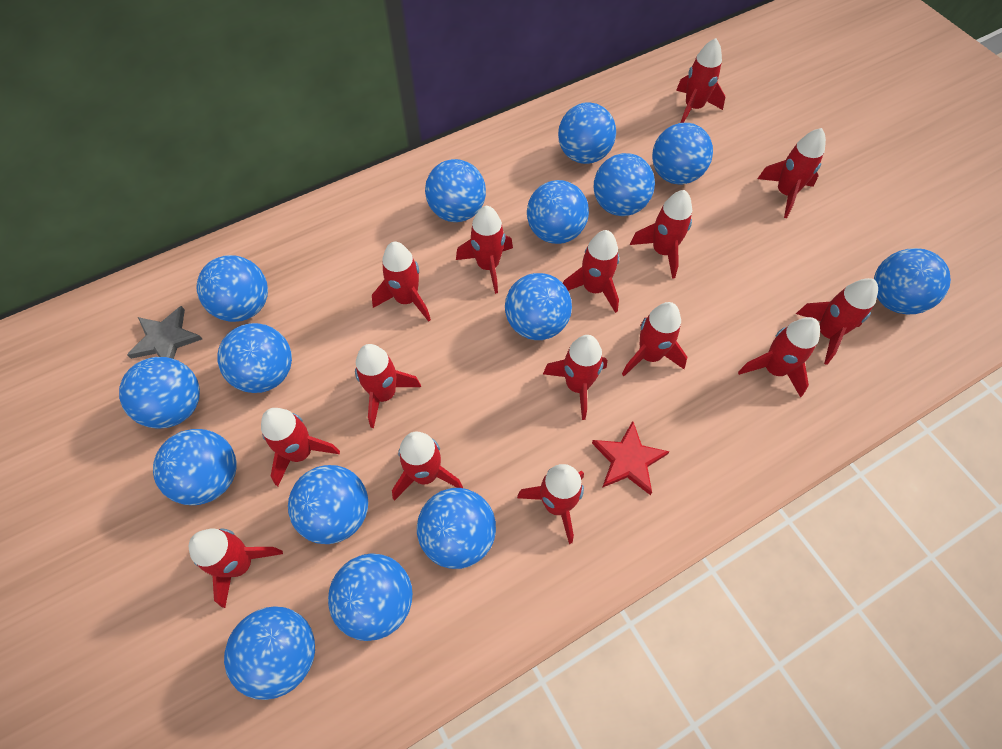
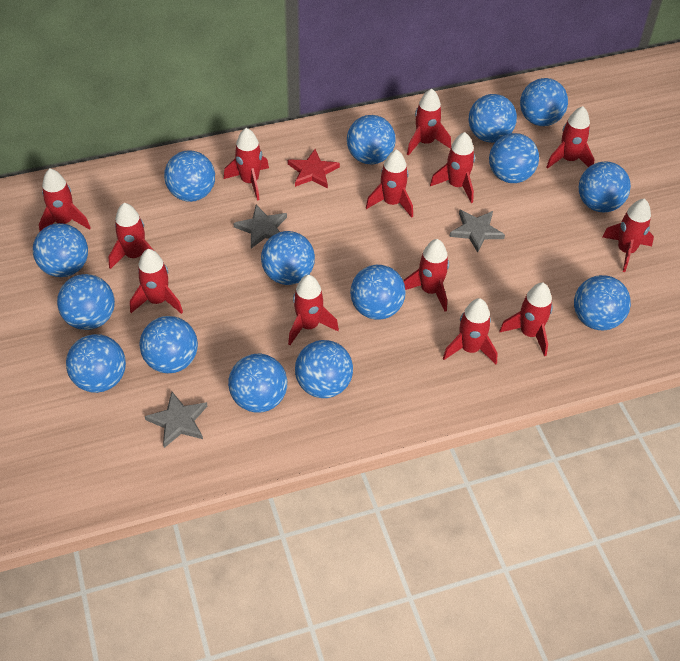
grey star: [127,306,202,359] = 1 -> [145,392,207,448] [233,205,287,248] [449,210,505,253] = 3
red rocket: [189,528,283,608] [261,408,340,486] [355,344,421,428] [372,242,431,322] [392,432,463,501] [456,205,513,294] [517,464,584,544] [543,335,607,420] [563,230,619,313] [622,302,687,376] [630,190,692,279] [676,38,725,123] [738,317,820,397] [757,128,826,218] [796,278,878,365] = 15 -> [39,169,91,231] [109,203,153,269] [130,249,183,314] [224,128,269,200] [288,275,339,345] [366,149,413,218] [403,239,449,312] [407,88,451,156] [430,132,475,203] [443,298,497,365] [499,283,553,356] [546,106,595,169] [602,198,654,272] = 13

